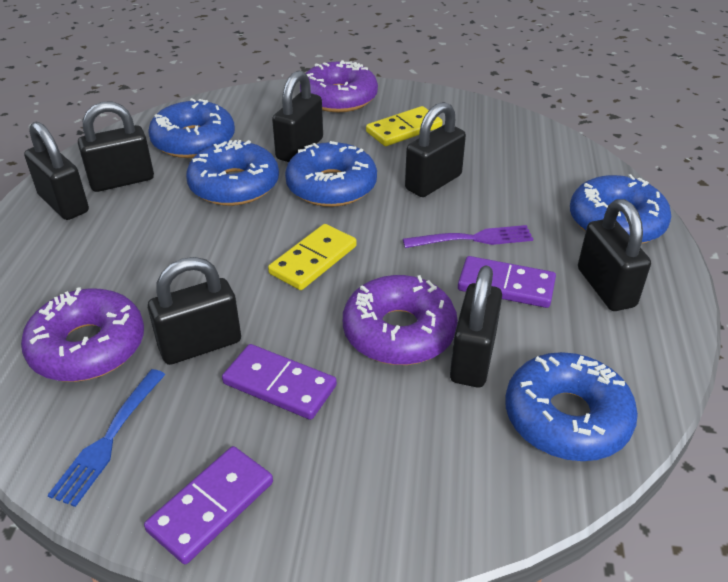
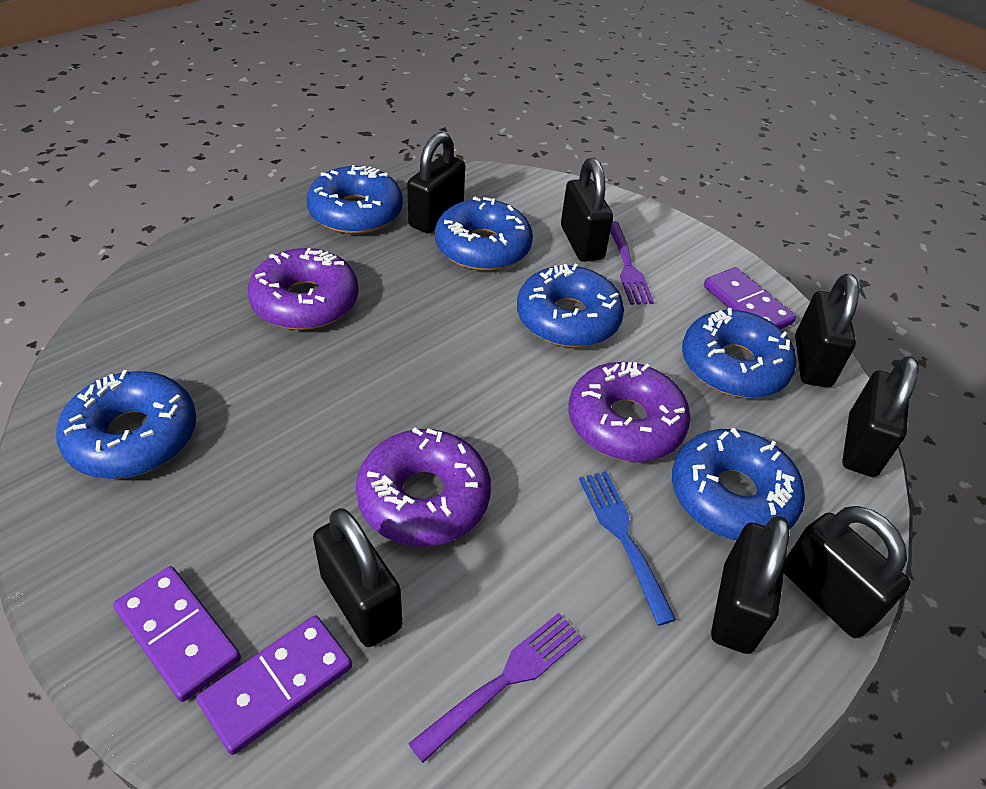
blue donut: [148,98,235,158] [186,140,279,206] [285,141,377,207] [505,352,638,461] [570,174,671,244] = 5 -> [56,370,196,479] [307,165,403,234] [435,196,533,271] [517,264,624,347] [672,428,805,540] [682,308,797,398] = 6
purple fork: [403,225,533,248] = 1 -> [408,613,583,763] [610,221,654,305] = 2
yellow domino: [268,224,357,290] [366,106,443,146] = 2 -> none = 0

